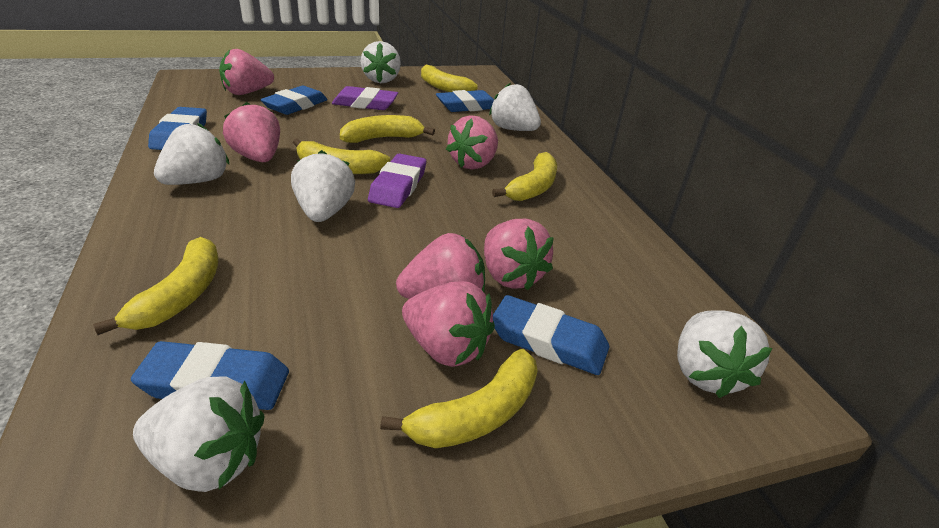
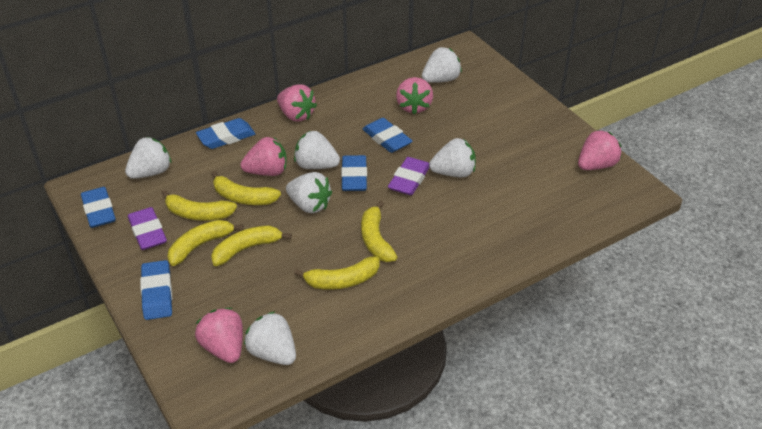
pink strawberry: [219,49,274,95] [223,102,280,162] [396,233,485,299] [402,281,495,367] [446,115,498,170] [484,219,554,290] = 6 -> [195,308,243,363] [241,137,287,176] [277,84,317,122] [396,77,433,115] [578,130,621,170] = 5

